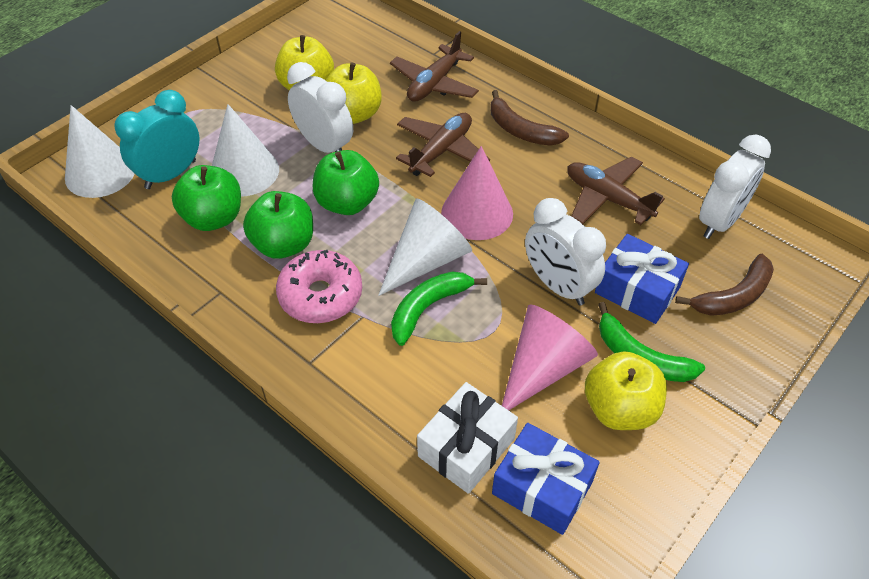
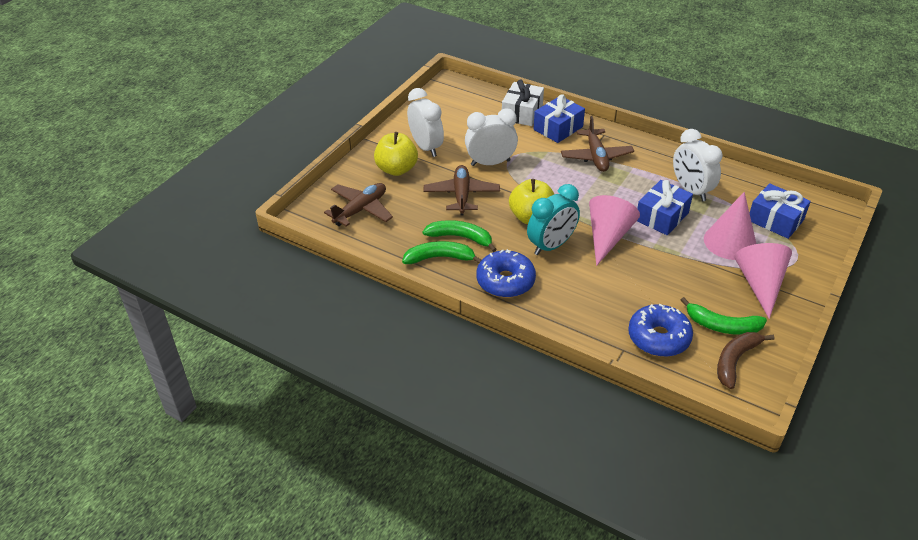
blue donut: none = 0 -> [477,249,536,298] [628,304,693,357] = 2
blue gift: [492,423,599,535] [595,234,689,324] = 2 -> [533,94,585,143] [637,180,693,235] [750,183,811,239] = 3
brown banana: [490,90,569,146] [675,254,774,316] = 2 -> [717,332,775,389] = 1
green apple: [172,165,241,231] [243,191,313,259] [313,150,379,215] = 3 -> none = 0
green banana: [391,271,487,346] [598,302,705,382] = 2 -> [402,241,482,264] [423,220,497,252] [681,297,767,335] = 3
pink cone: [441,146,513,240] [502,304,598,410] = 2 -> [589,195,640,266] [704,192,757,260] [734,243,792,319] = 3
pink donut: [276,250,362,323] = 1 -> none = 0
white cone: [65,105,135,198] [212,104,279,197] [378,198,472,296] = 3 -> none = 0
yellow apple: [275,35,334,90] [326,63,381,124] [585,351,667,430] = 3 -> [374,132,418,176] [509,179,555,224] = 2

